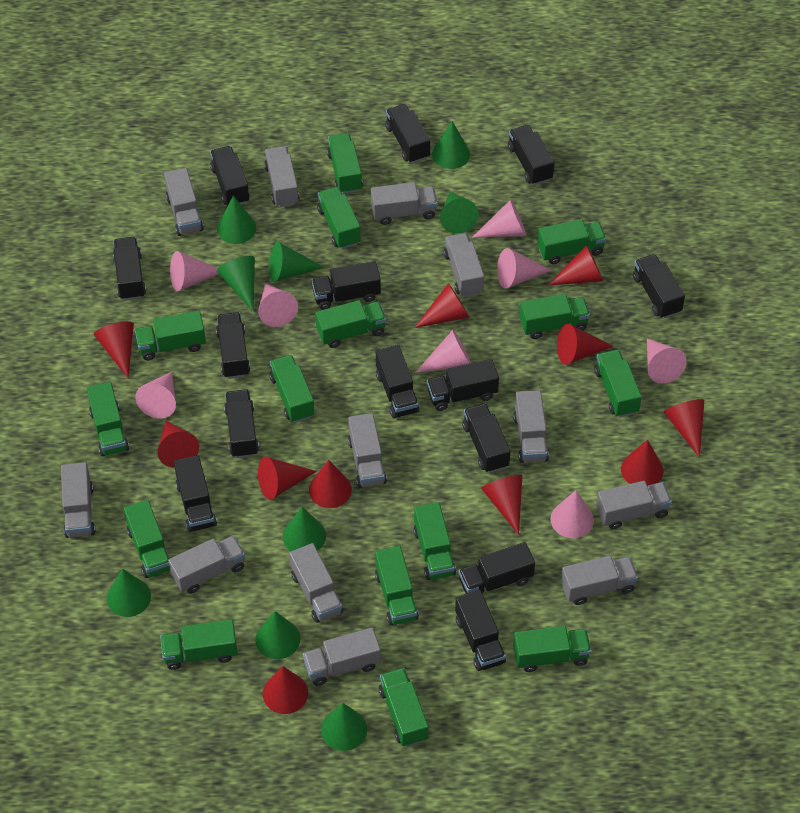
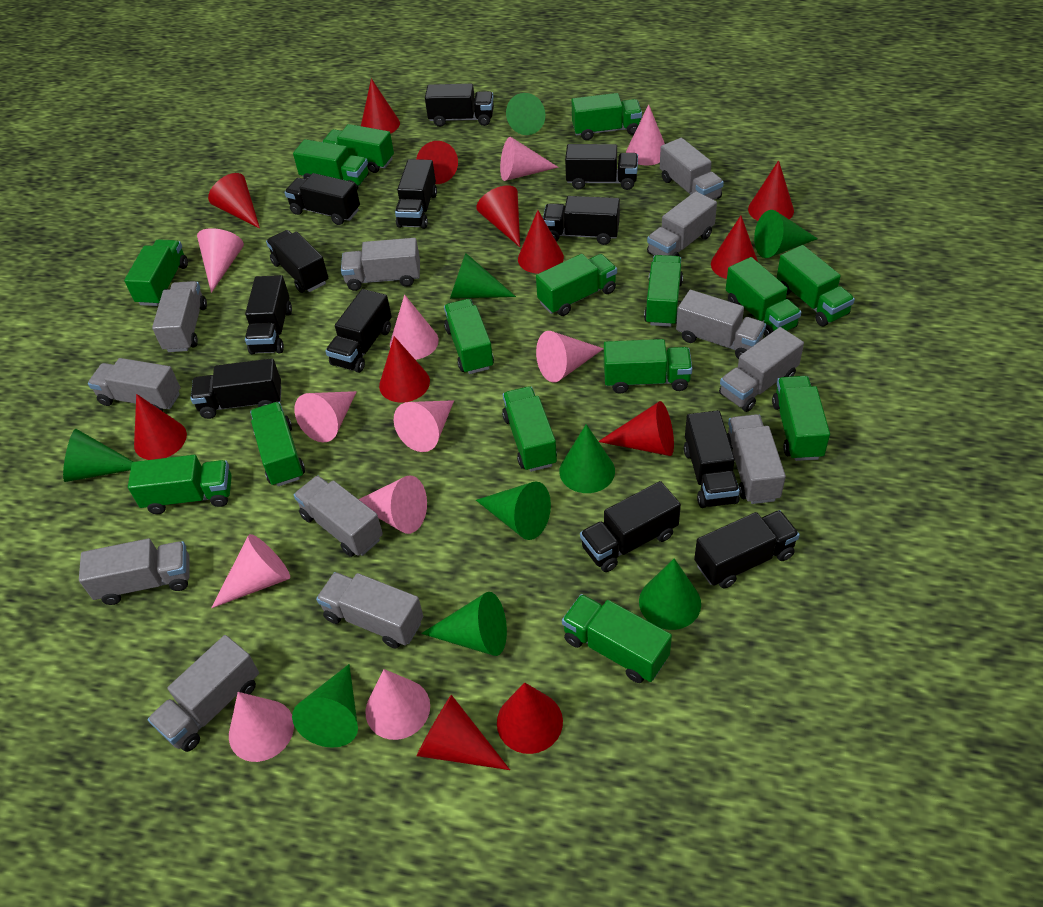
black truck: [113,237,146,300] [174,455,217,532] [210,146,250,205] [216,312,250,379] [224,389,259,458] [312,261,381,310] [376,345,420,418] [385,104,430,163] [427,359,499,411] [455,590,506,671] [458,542,535,594] [462,403,510,473] [508,125,554,185] [633,254,685,318] = 14 -> [191,358,281,419] [245,275,292,355] [266,230,328,293] [284,173,360,225] [325,289,392,373] [395,159,437,229] [425,84,494,127] [543,196,620,245] [565,144,638,190] [580,481,681,572] [684,410,740,508] [694,510,800,588] = 12
pink cone: [136,372,176,419] [170,251,218,291] [258,284,298,327] [415,330,471,373] [472,199,526,238] [497,248,552,288] [550,490,594,538] [647,339,687,384] = 8 -> [197,228,244,293] [211,534,290,608] [229,692,294,762] [294,391,357,443] [359,476,427,534] [365,669,430,740] [390,295,439,360] [394,400,454,452] [500,137,559,181] [536,331,604,382] [626,104,665,165] = 11
red cone: [94,321,134,378] [158,420,199,468] [258,457,317,500] [263,666,308,714] [309,460,352,508] [414,283,470,328] [481,475,522,535] [548,245,603,285] [557,323,613,365] [621,440,664,486] [664,399,704,458] = 11 -> [134,394,187,460] [208,173,260,229] [361,78,400,134] [379,336,430,403] [416,141,458,184] [417,695,510,770] [476,185,520,247] [497,682,563,754] [518,210,564,274] [598,401,674,456] [711,215,758,279] [748,160,794,221] = 12

